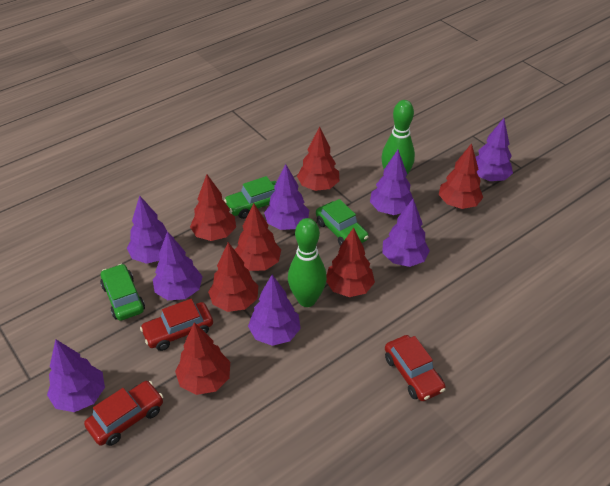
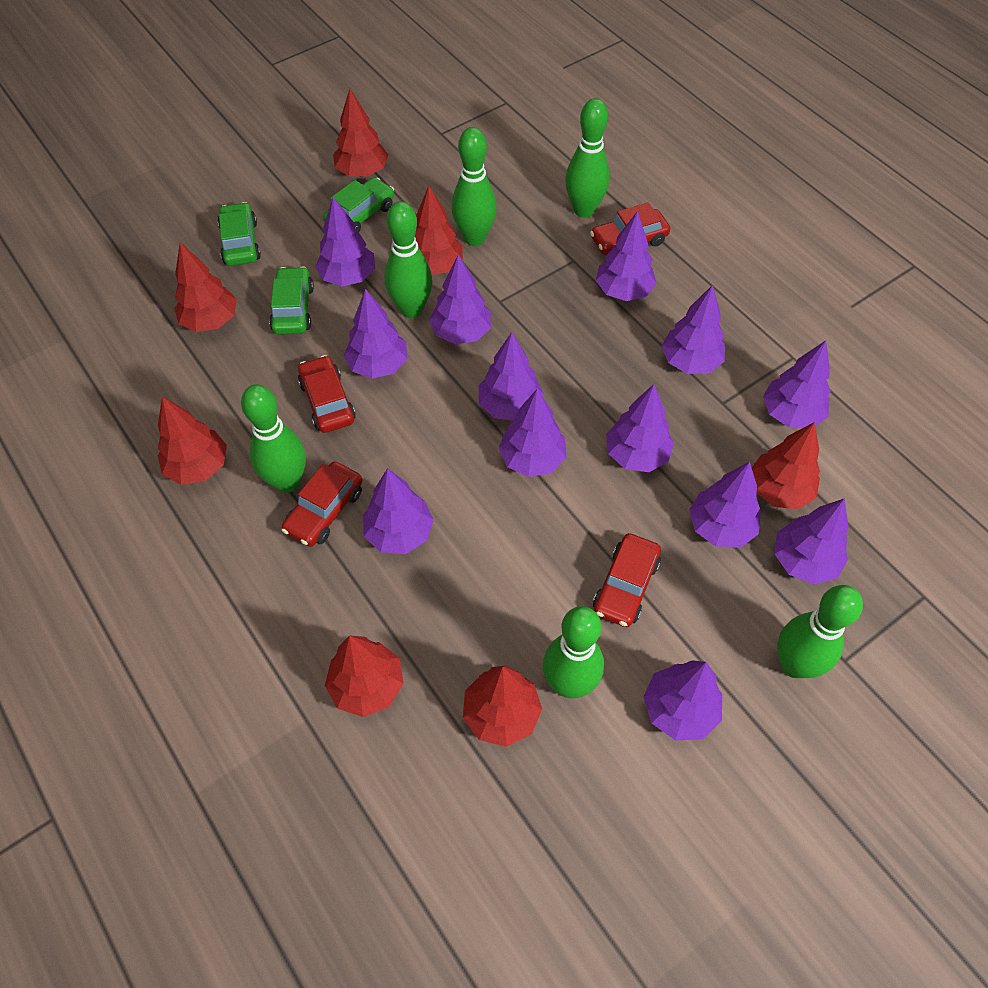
green bowling pin: [288,218,327,307] [381,100,415,175] = 2 -> [241,384,306,493] [385,201,432,318] [451,127,497,246] [543,606,604,698] [565,98,610,218] [777,585,863,678] = 6
purple tree: [47,339,105,412] [127,195,174,264] [153,231,203,300] [248,275,301,346] [264,164,309,230] [370,150,413,215] [382,199,430,267] [475,118,513,181] = 8 -> [315,197,375,286] [344,289,408,379] [363,468,434,554] [429,255,491,344] [479,332,544,421] [499,389,566,477] [596,211,657,301] [606,384,674,472] [643,660,722,740] [662,285,725,374] [689,462,761,548] [763,340,831,428] [774,498,849,584] = 13
red car: [84,381,163,446] [140,299,213,351] [385,335,446,401] = 3 -> [281,462,363,547] [298,355,356,433] [590,202,670,255] [593,533,661,627] = 4

